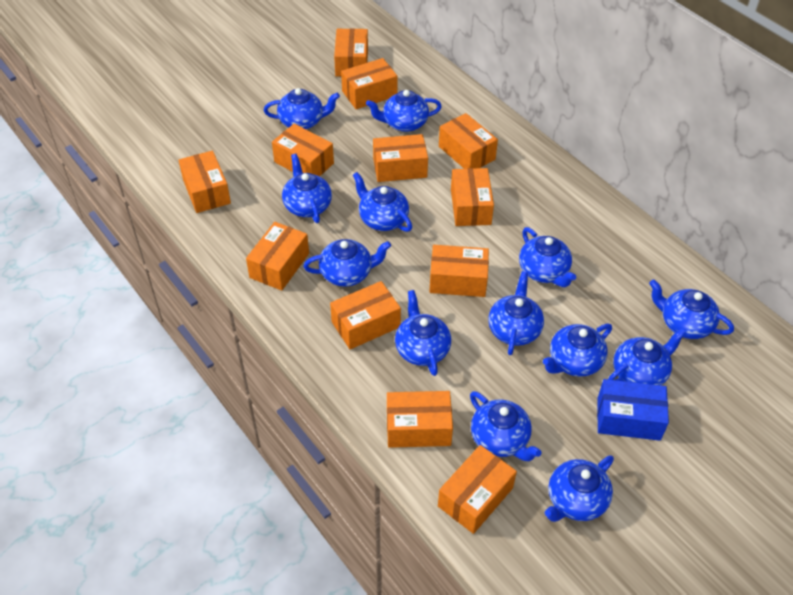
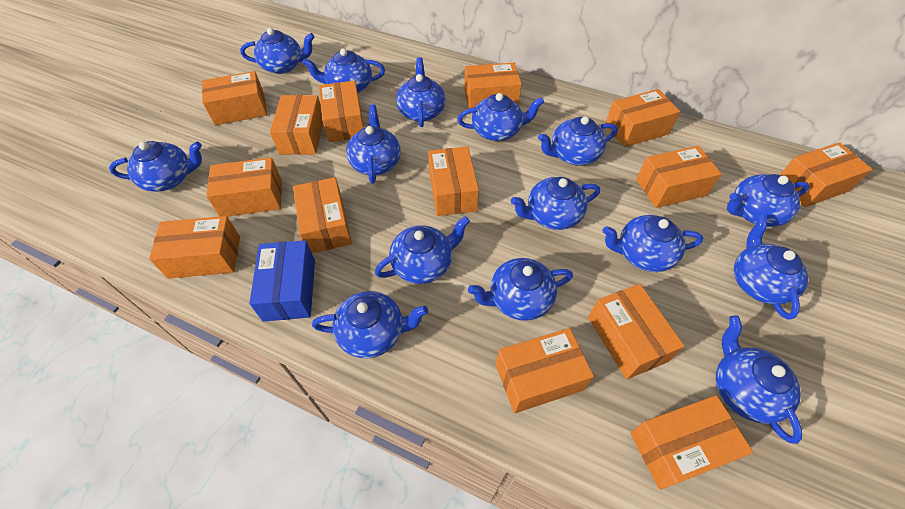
blue teapot: [264,88,340,129] [282,154,332,223] [304,239,391,287] [353,172,412,232] [366,90,442,132] [395,290,451,376] [470,391,541,461] [488,271,544,355] [519,227,576,287] [543,324,612,377] [545,455,614,522] [608,328,686,385] [649,279,734,339] = 13 -> [109,141,202,192] [240,28,315,74] [302,48,385,93] [312,291,428,359] [346,104,401,184] [375,216,470,284] [396,57,446,127] [457,93,544,141] [468,258,573,321] [511,177,600,230] [538,116,617,165] [602,215,703,272] [716,316,802,444] [727,174,810,227] [734,215,808,320] = 15
orange box: [178,151,231,213] [246,222,309,291] [272,124,334,176] [330,281,401,349] [334,28,368,77] [341,58,398,109] [373,134,428,182] [387,391,453,448] [429,245,489,297] [438,445,517,534] [439,113,498,169] [451,168,494,226] = 12 -> [149,216,240,279] [202,71,267,125] [206,157,282,217] [270,95,323,155] [293,177,352,254] [319,81,364,142] [428,146,479,216] [464,63,522,108] [496,328,594,413] [588,284,684,379] [606,89,680,147] [630,395,753,490] [636,146,722,208] [780,142,872,207] = 14

